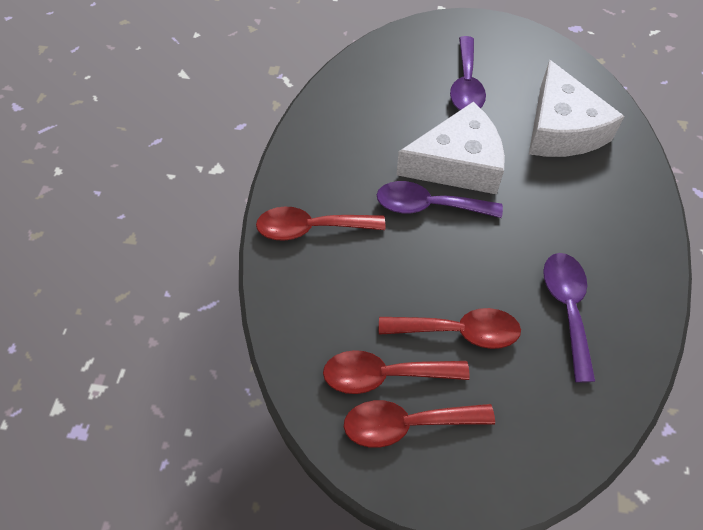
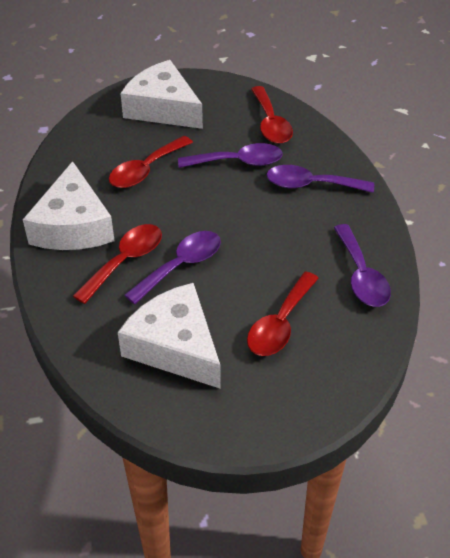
purple spoon: [377,181,503,218] [450,36,486,110] [543,253,596,383] = 3 -> [124,231,221,304] [178,143,283,168] [267,165,374,193] [334,224,391,307] = 4
white cheese: [396,102,505,194] [529,60,625,157] = 2 -> [23,161,115,250] [118,283,221,389] [120,60,203,129] = 3

